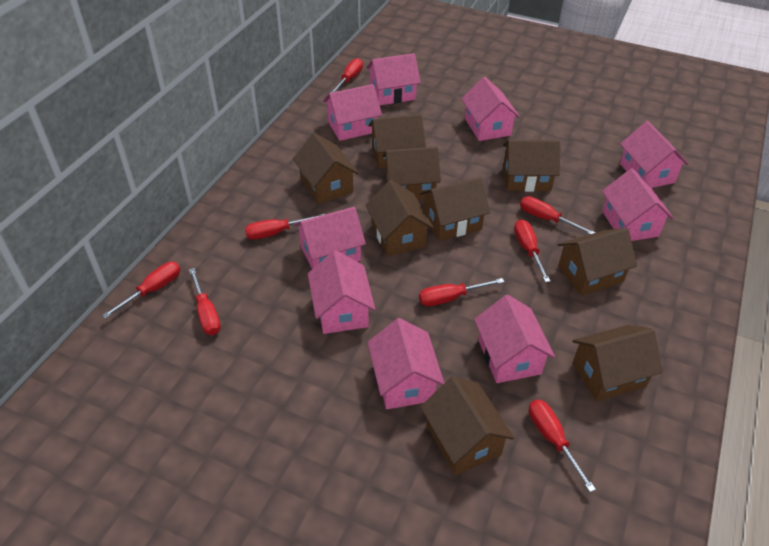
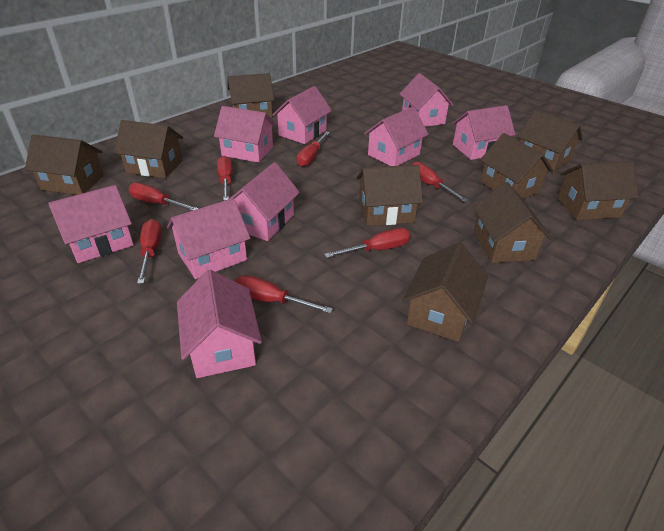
red screwdriver: [102,262,180,319] [189,268,221,335] [245,214,325,240] [331,58,363,93] [419,278,504,306] [514,219,551,282] [520,196,595,234] [529,400,596,492] = 8 -> [128,183,199,211] [137,219,162,284] [217,156,232,201] [235,275,333,314] [297,132,330,167] [324,228,411,258] [411,162,468,202] = 7

